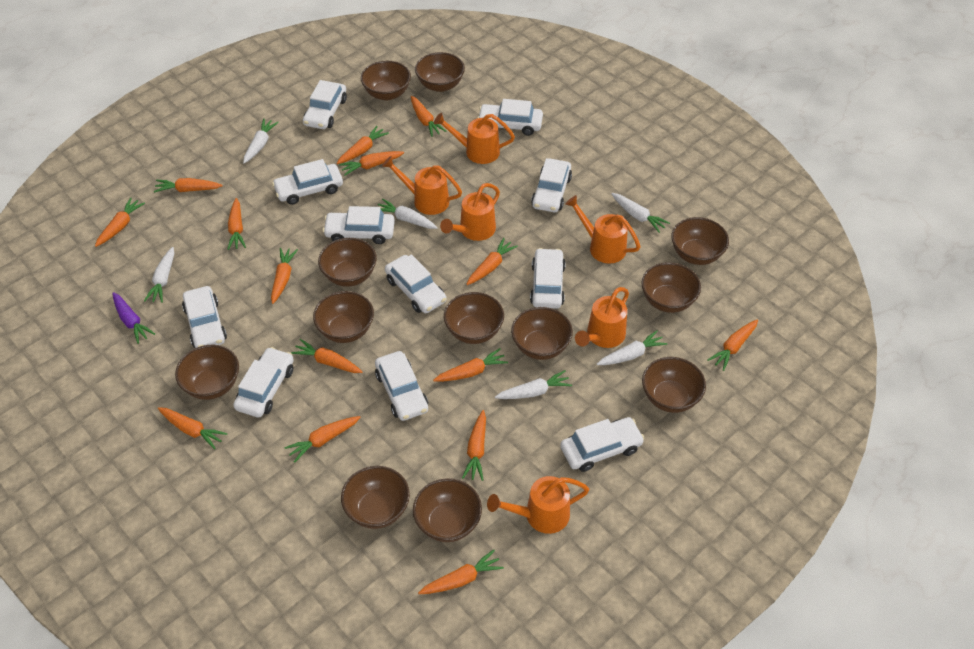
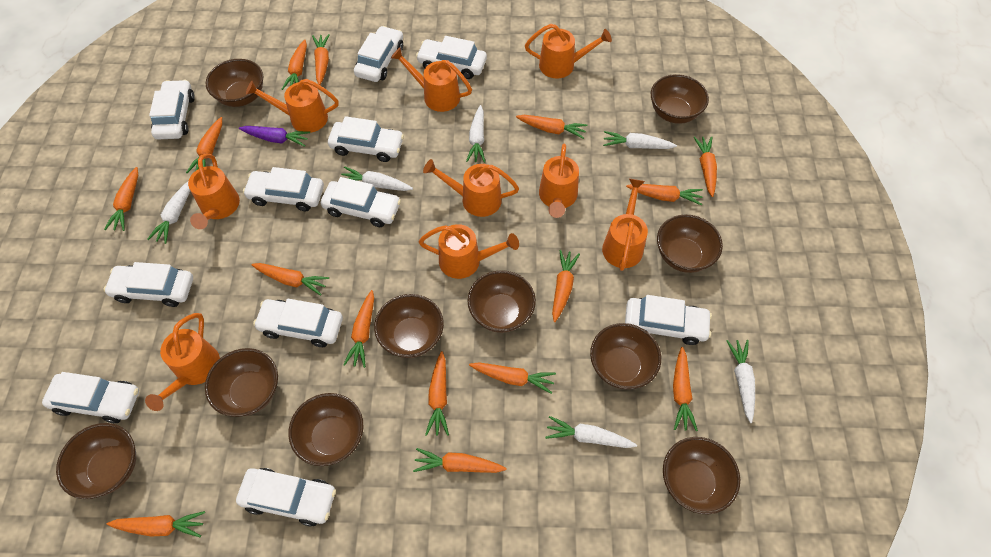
brown bowl: [175,345,239,400] [313,291,374,343] [318,238,377,287] [341,466,410,529] [361,61,411,100] [413,478,482,542] [415,52,465,92] [444,292,504,344] [511,307,573,360] [641,262,701,313] [642,357,706,413] [671,217,729,265] = 12 -> [56,423,136,499] [205,348,278,417] [206,59,263,107] [288,393,364,466] [374,294,444,358] [467,270,536,333] [590,323,661,389] [651,74,709,124] [657,214,723,273] [663,437,740,514] = 10
orange watering can: [382,156,462,215] [434,113,515,164] [440,183,500,241] [487,476,589,534] [565,195,641,263] [575,287,629,348] = 6 -> [145,313,220,411] [188,154,240,229] [246,79,339,133] [391,47,472,112] [419,224,519,279] [423,159,519,217] [525,24,612,79] [539,144,579,218] [602,179,648,271] = 9

